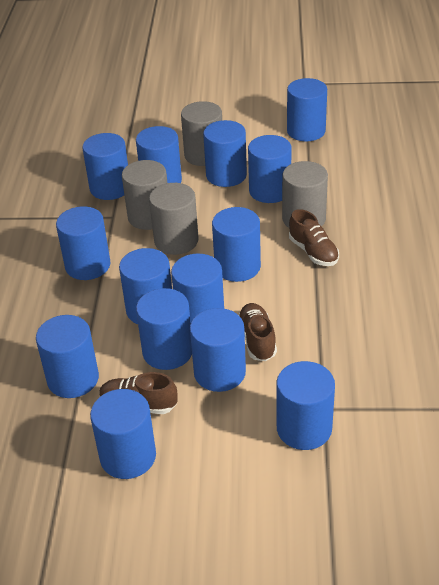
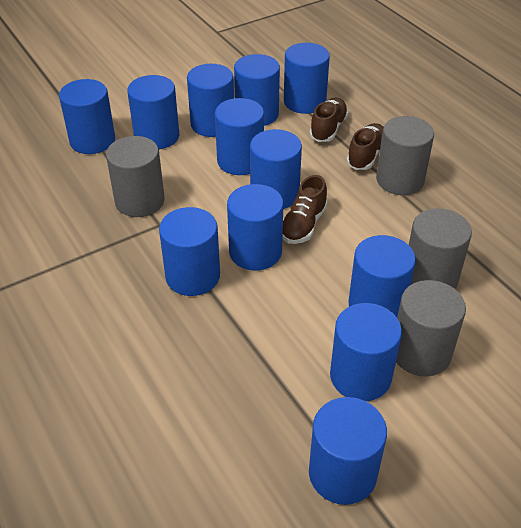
blue cylinder: [36,315,99,398] [56,206,111,280] [83,133,128,200] [90,389,156,479] [119,248,172,324] [136,126,182,183] [136,288,192,370] [171,254,224,322] [190,308,246,392] [203,120,247,187] [212,207,261,282] [248,135,292,203] [277,361,335,450] [287,78,327,141] = 14 -> [59,79,115,154] [127,75,179,149] [159,207,220,296] [187,64,234,137] [215,98,264,175] [227,184,283,270] [234,54,280,126] [250,129,302,209] [284,43,330,114] [309,397,387,505] [330,303,402,401] [349,235,416,317] = 12

